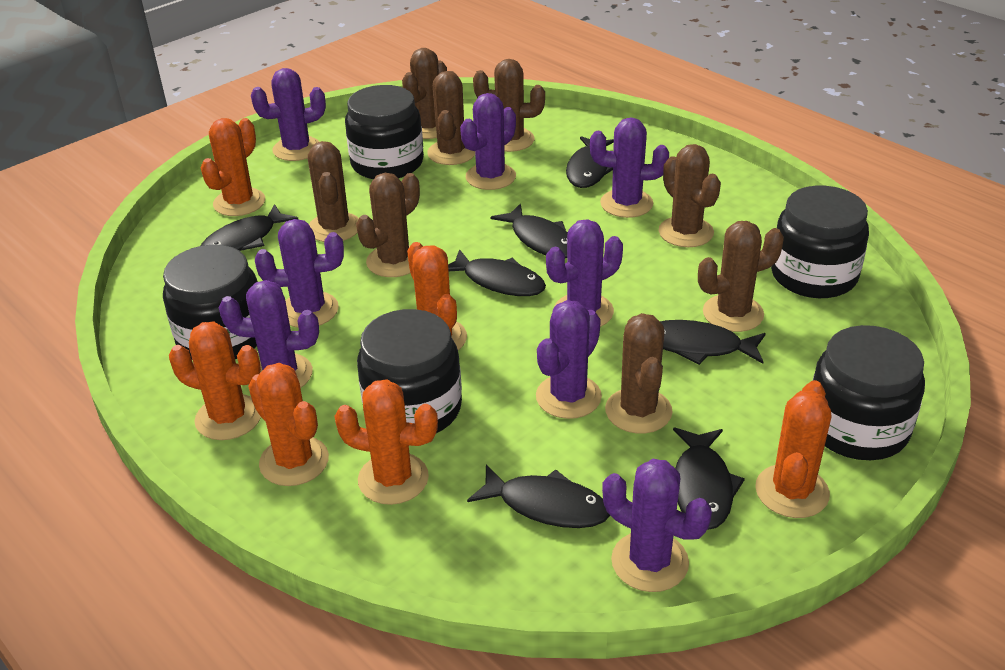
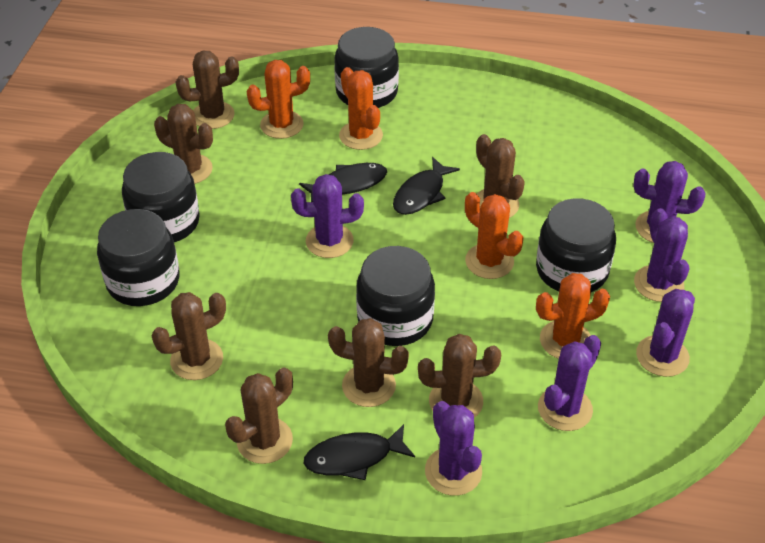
black fish: [201,204,299,251] [448,249,546,296] [467,465,610,528] [491,203,568,258] [566,136,614,188] [660,320,766,365] [673,428,745,530] = 7 -> [299,163,387,202] [304,424,415,480] [393,157,460,215] = 3
brown cactus: [308,141,359,242] [356,173,420,277] [402,48,447,139] [427,71,475,165] [473,59,545,152] [605,313,673,433] [659,144,721,247] [698,221,784,332] = 8 -> [152,292,226,380] [154,104,213,184] [176,50,239,129] [225,368,293,464] [328,318,409,407] [418,334,501,418] [476,134,525,218] = 7
orange cactus: [169,321,261,440] [201,118,265,216] [248,363,329,486] [334,379,438,505] [407,242,467,350] [755,380,831,518] = 6 -> [247,60,310,139] [339,67,383,150] [465,192,524,279] [536,273,610,359] = 4
purple cactus: [219,280,319,388] [251,68,326,161] [255,219,344,328] [460,93,516,190] [536,300,602,419] [546,219,623,327] [590,118,669,218] [602,459,712,592] = 8 -> [291,174,364,258] [425,401,482,496] [538,335,601,431] [633,161,705,243] [634,208,689,302] [636,289,695,377] = 6

